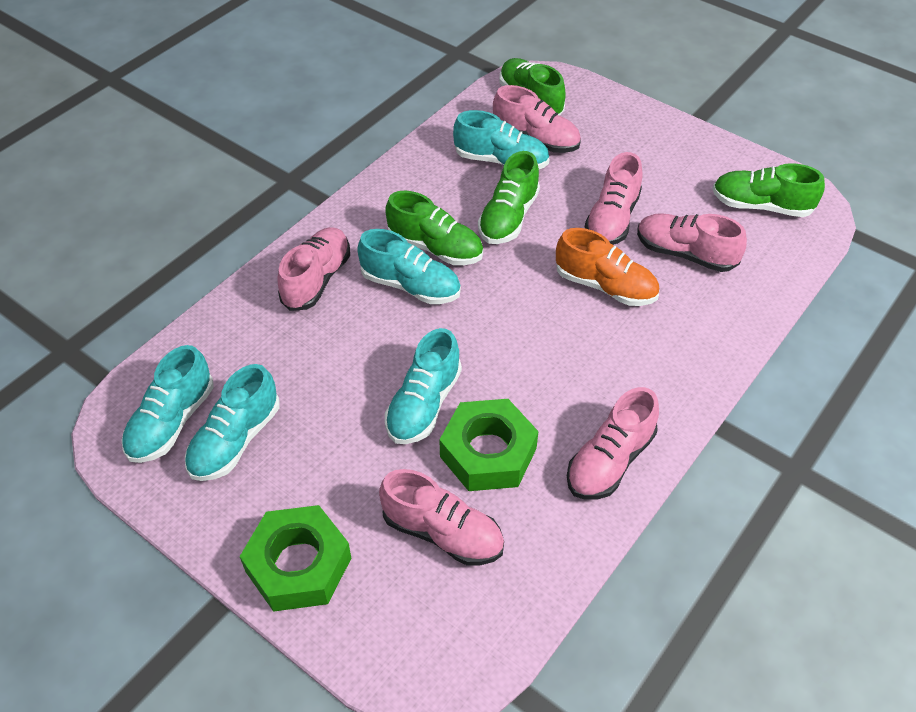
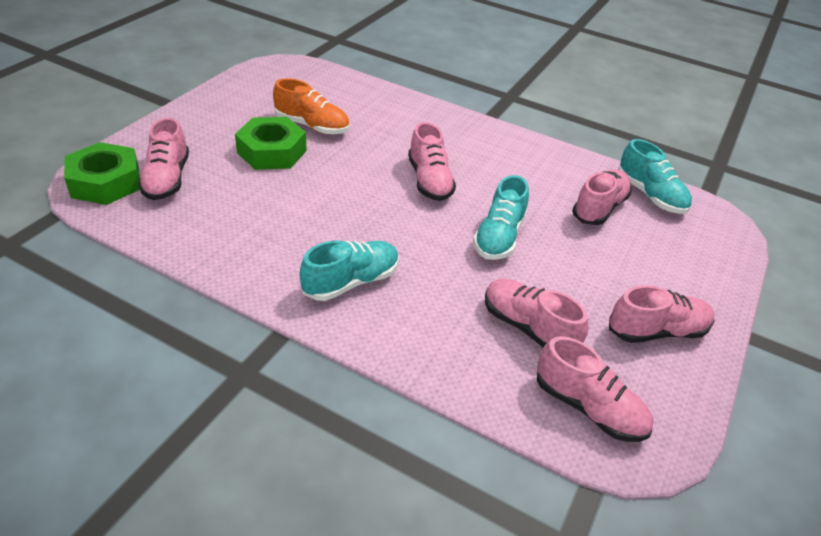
green shoe: [385,191,483,265] [478,151,540,244] [500,58,566,116] [712,163,825,217] = 4 -> none = 0
turquoise shoe: [121,345,214,463] [185,364,280,481] [357,229,461,304] [385,328,462,444] [453,110,549,169] = 5 -> [300,240,399,301] [473,175,529,260] [618,139,692,214] = 3

